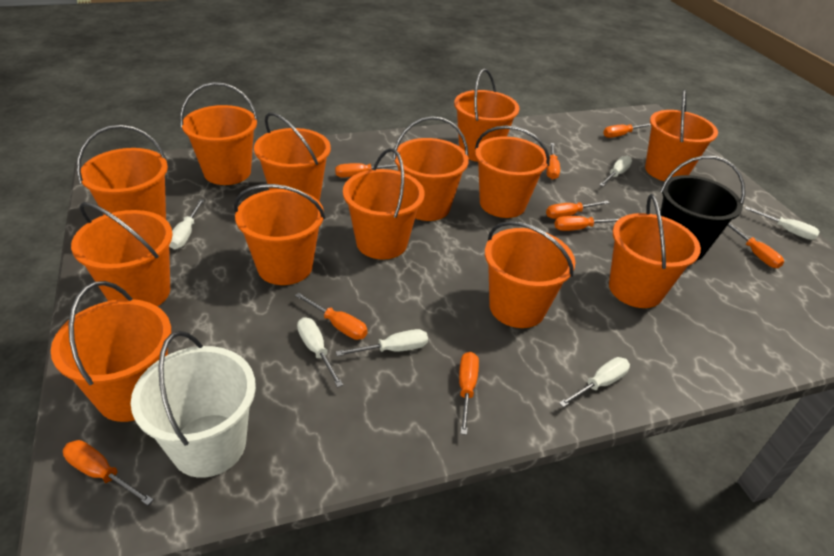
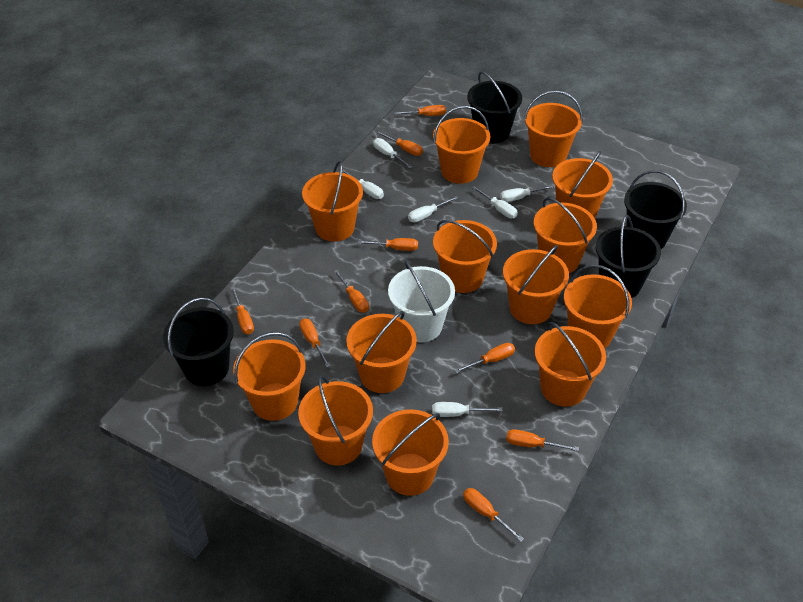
black bucket: [660,156,745,261] = 1 -> [163,298,234,386] [467,71,522,144] [596,215,661,298] [624,170,687,249] = 4

